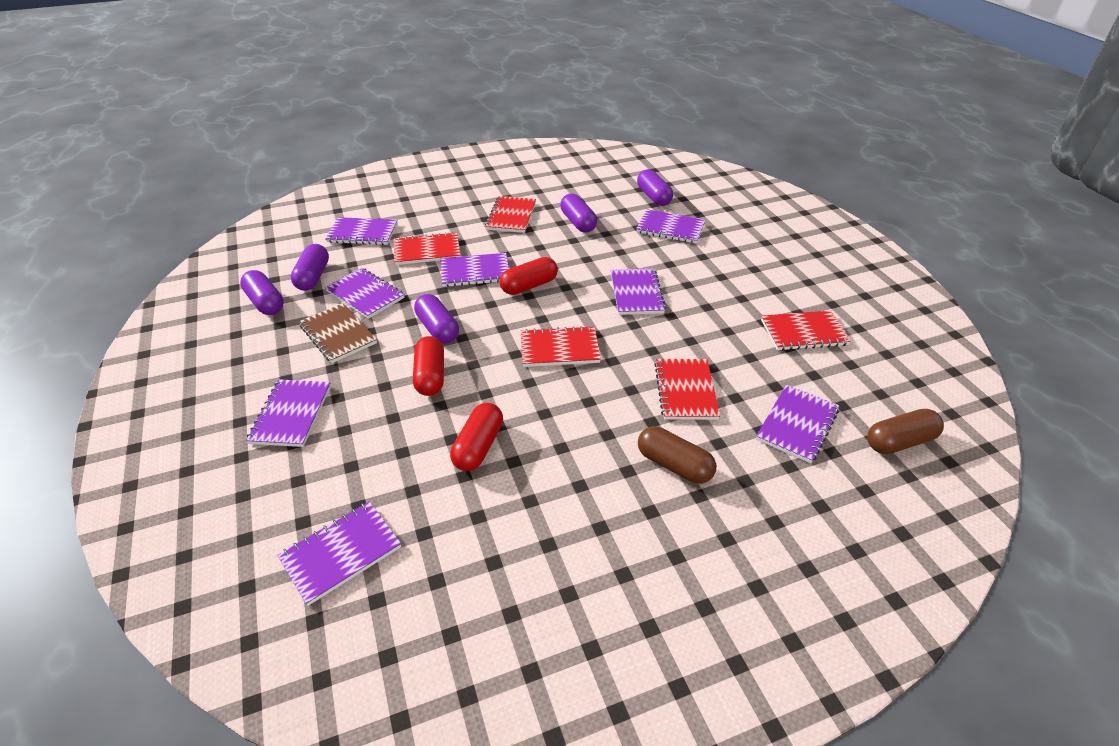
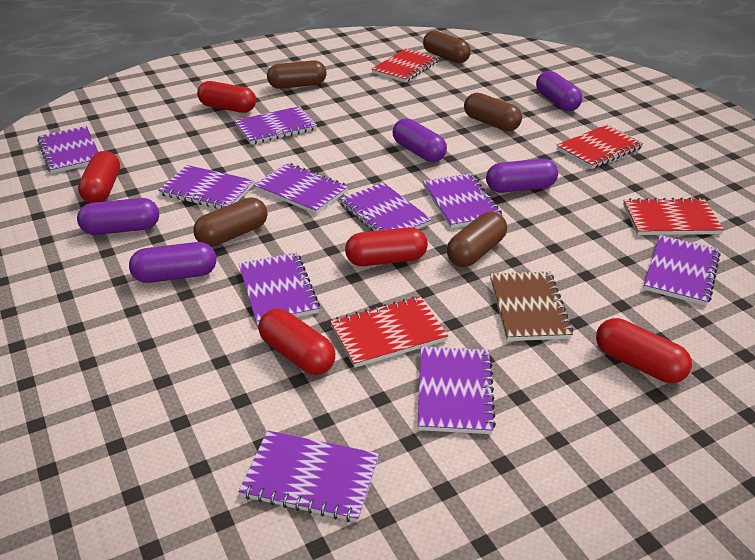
brown capsule: [638,426,716,484] [867,409,944,454] = 2 -> [193,197,268,247] [267,60,326,89] [423,30,471,63] [447,212,507,267] [464,93,522,131] = 5
purple notebook: [246,379,331,447] [277,501,401,606] [325,217,398,245] [325,268,405,319] [441,253,509,287] [611,269,666,315] [636,209,706,244] [756,385,840,463] = 8 -> [37,126,98,174] [158,165,255,209] [235,106,317,144] [239,252,320,325] [239,431,379,522] [254,163,349,214] [340,182,432,231] [418,347,496,434] [423,173,503,228] [643,235,721,306] = 10
red capsule: [413,336,444,396] [450,403,503,471] [500,257,558,295] = 3 -> [78,151,120,203] [197,81,256,113] [258,309,335,375] [345,227,428,266] [596,318,692,383] = 5
red notebook: [394,232,460,265] [485,196,536,233] [521,326,601,367] [654,359,720,420] [761,311,851,351] = 5 -> [330,296,448,368] [372,48,439,83] [556,125,644,169] [623,197,724,235] = 4

